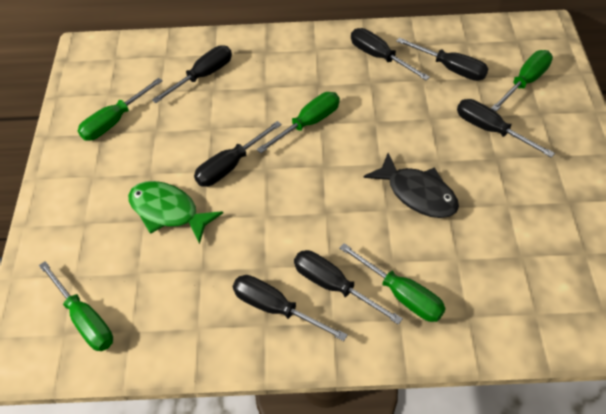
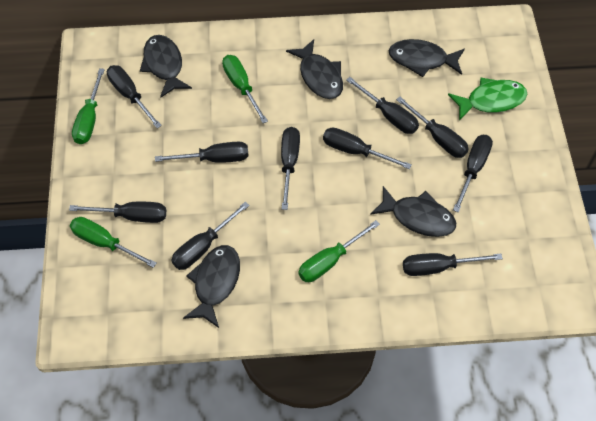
black fish: [363,153,459,218] = 1 -> [140,35,192,98] [183,245,240,328] [286,39,343,99] [370,186,456,237] [388,39,465,77] = 5
black screwdriver: [152,45,232,103] [194,121,282,187] [233,275,348,341] [294,250,403,325] [351,28,430,80] [396,37,488,81] [457,99,555,158] = 7 -> [69,202,166,223] [107,65,162,128] [155,142,249,163] [171,202,250,270] [281,127,300,210] [323,127,412,169] [346,77,419,134] [396,97,469,158] [403,253,503,276] [453,135,493,212] = 10
green screwdriver: [39,261,113,351] [78,78,163,141] [257,92,340,153] [339,243,446,322] [491,50,553,111] = 5 -> [70,217,157,268] [72,68,105,144] [222,55,268,123] [298,220,380,282] = 4

